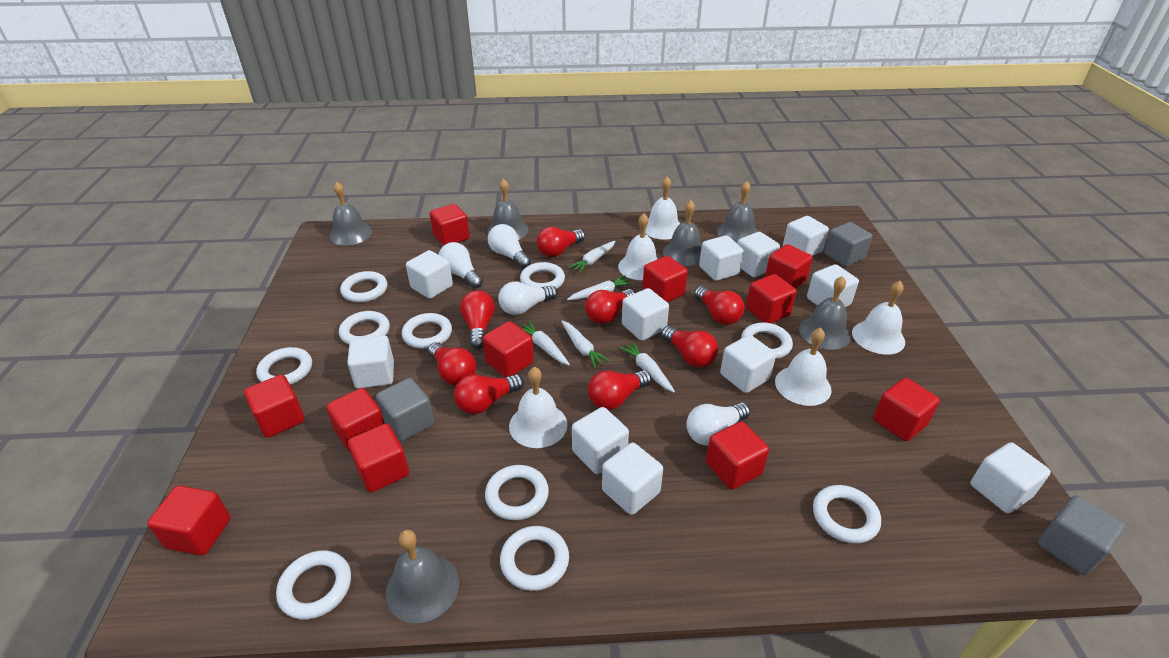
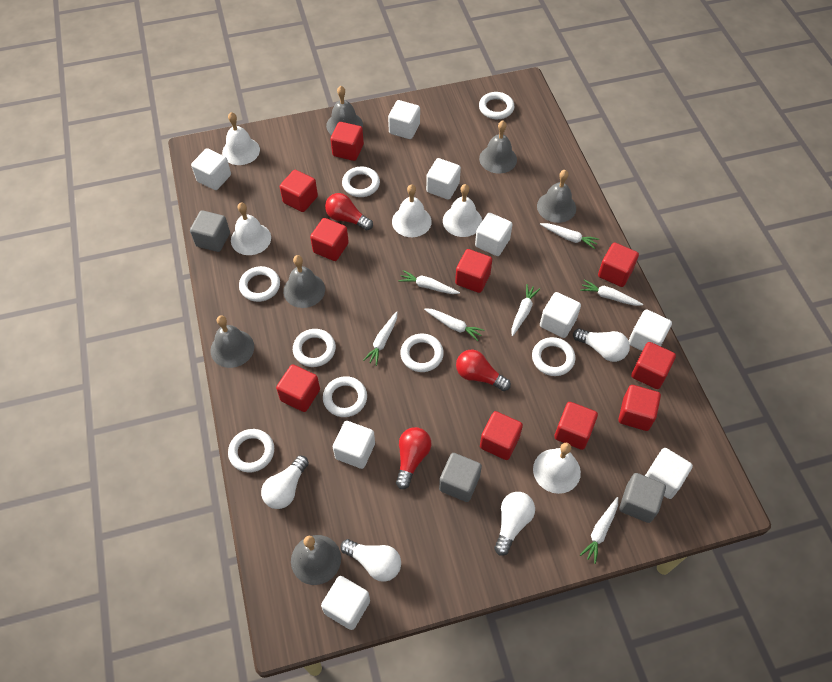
red cube: [147,486,231,556] [244,375,304,438] [326,388,385,452] [348,423,409,492] [430,204,470,246] [483,321,534,378] [642,256,688,302] [706,421,769,490] [746,274,797,323] [765,244,813,289] [873,378,940,441] = 11 -> [276,364,320,412] [280,170,318,212] [310,218,349,261] [330,122,364,161] [455,249,492,293] [480,411,523,460] [554,402,598,450] [598,242,639,287] [618,385,661,431] [631,342,676,389] = 10
red light bulb: [428,342,476,385] [454,374,524,414] [460,290,495,349] [537,227,585,257] [585,289,635,324] [588,370,651,410] [661,326,718,367] [694,286,745,325] = 8 -> [325,193,373,230] [396,427,431,489] [456,350,511,391] = 3
white carrot: [521,321,570,365] [561,320,610,368] [567,276,633,300] [568,241,616,273] [619,341,675,392] = 5 -> [363,311,397,366] [398,270,460,294] [424,308,484,341] [511,284,540,336] [540,223,599,249] [580,280,644,306] [580,497,618,564] = 7
white cube: [347,335,394,389] [406,250,453,299] [572,407,629,474] [602,443,663,515] [622,288,669,341] [699,235,744,281] [720,335,776,393] [737,232,780,277] [783,216,829,256] [807,264,859,307] [970,442,1051,513] = 11 -> [191,148,231,190] [321,576,370,630] [333,421,375,469] [388,100,420,139] [426,158,461,200] [475,213,513,256] [540,292,581,338] [628,309,672,351] [645,448,693,499] = 9
white ring: [256,347,312,385] [276,550,351,620] [339,311,390,345] [340,271,388,303] [402,313,452,349] [485,465,549,521] [500,526,569,591] [520,262,565,289] [741,323,793,359] [813,485,881,544] = 10 -> [228,429,274,472] [239,266,280,302] [293,329,336,367] [323,376,367,417] [342,167,380,197] [400,334,444,372] [479,92,514,119] [532,337,575,376] = 8

